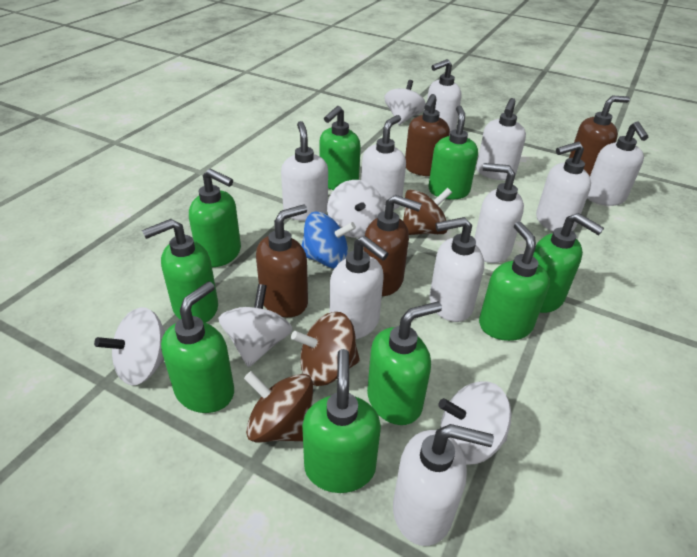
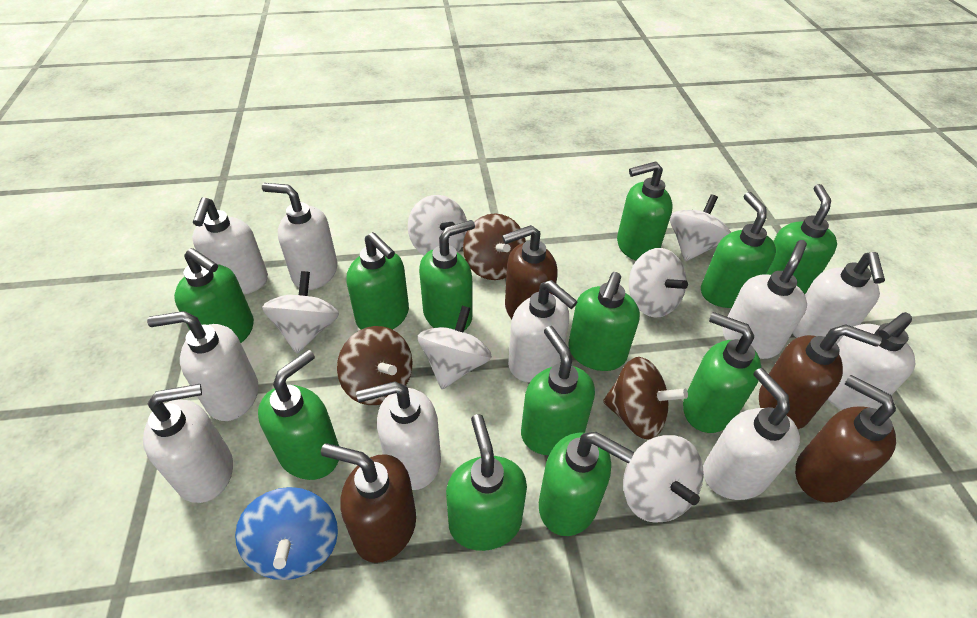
green soap dispenser: [142,219,218,323] [161,282,234,413] [189,168,241,267] [302,349,381,493] [319,106,361,190] [367,301,442,425] [428,105,478,199] [479,222,550,341] [533,213,604,313] = 9 -> [174,248,254,343] [258,350,339,480] [346,232,409,330] [419,220,475,330] [446,414,527,551] [521,326,595,455] [539,432,634,536] [568,272,640,371] [617,161,673,260] [683,312,762,433] [701,192,776,308] [767,184,837,294] = 12
white spinning top: [94,307,165,385] [218,284,293,367] [327,180,384,238] [384,80,426,125] [438,381,511,465] = 5 -> [262,271,339,354] [408,195,467,255] [418,306,492,389] [623,435,704,523] [629,248,688,318] [670,195,731,261] = 6

